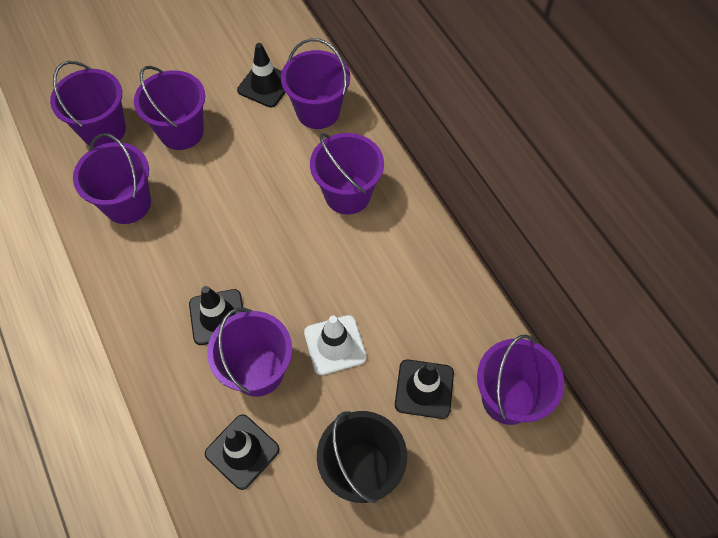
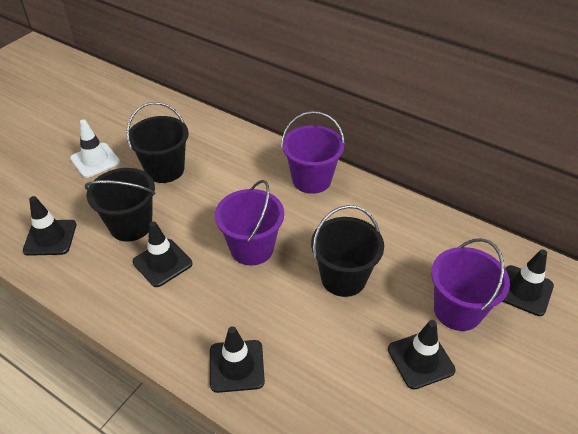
black bucket: [317,411,407,503] = 1 -> [85,168,155,241] [126,102,189,183] [311,205,384,297] = 3
black traffic cone: [189,286,244,345] [205,415,280,490] [237,43,286,108] [395,359,454,419] = 4 -> [23,196,76,256] [133,221,192,287] [210,326,265,393] [388,320,456,390] [502,249,554,316] = 5
purple bucket: [50,61,126,148] [73,133,151,224] [134,66,205,150] [207,308,292,397] [281,38,350,129] [310,133,384,214] [477,334,564,425] = 7 -> [215,180,284,266] [281,111,345,194] [431,238,510,331] = 3

